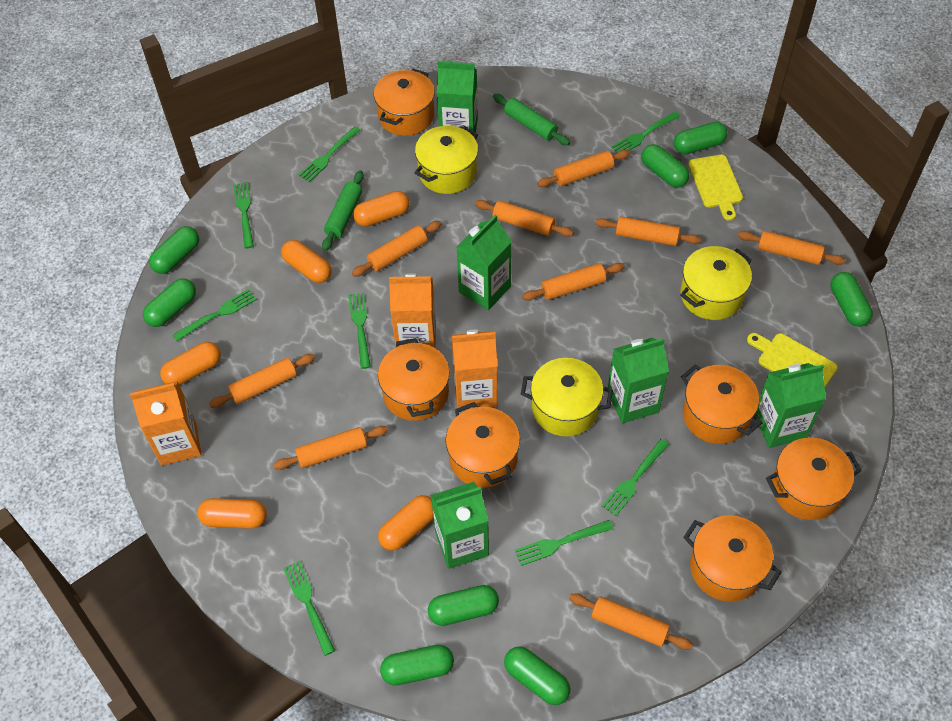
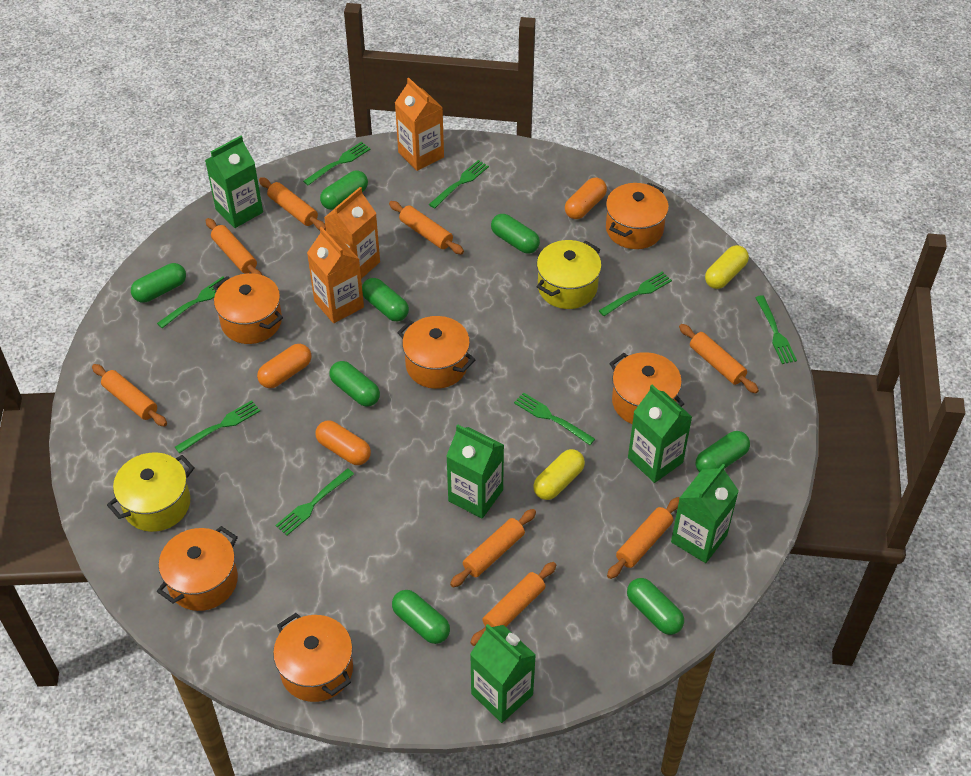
green rolling pin: [322,170,364,251] [493,94,570,145] = 2 -> none = 0
orange capsule: [160,342,221,385] [197,498,267,529] [281,240,331,283] [353,191,410,227] [378,495,434,551] = 5 -> [257,344,312,388] [315,421,371,465] [565,177,607,219] = 3
orange rolling pin: [209,354,315,408] [273,426,388,470] [352,221,441,277] [475,200,574,237] [522,263,624,301] [537,150,630,187] [569,594,693,650] [595,216,701,246] [738,231,845,265] = 9 -> [92,364,167,427] [206,218,262,275] [259,177,326,231] [389,201,464,254] [450,509,536,588] [470,562,556,646] [607,497,680,579] [679,324,759,393] = 8
yellow capsule: none = 0 -> [533,449,585,500] [705,245,749,289] = 2
yellow cutting board: [688,155,743,221] [747,333,838,387] = 2 -> none = 0
yellow pot: [415,126,478,194] [521,358,613,437] [680,246,752,320] = 3 -> [107,452,195,532] [537,240,602,309] = 2

